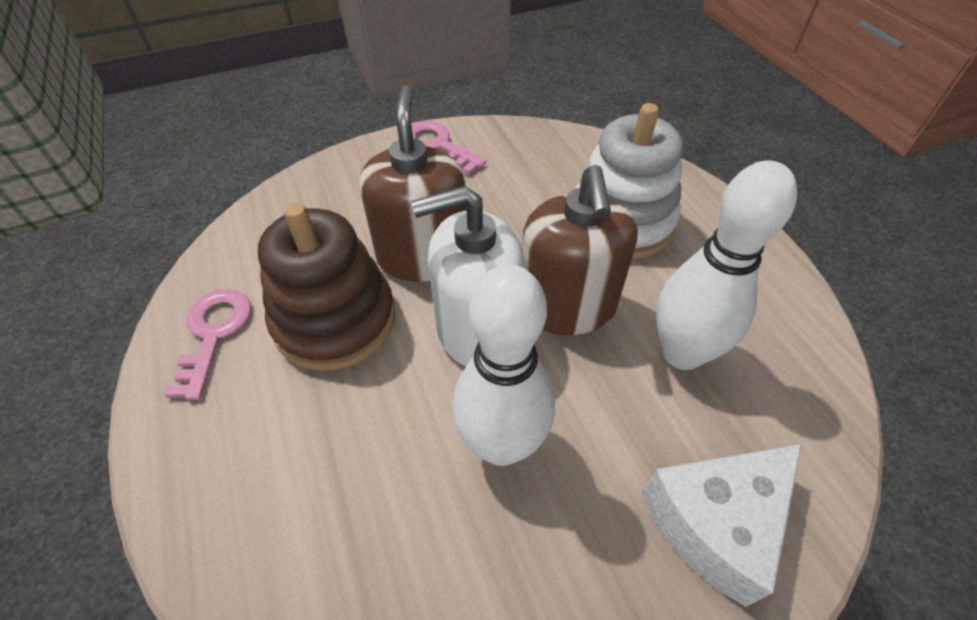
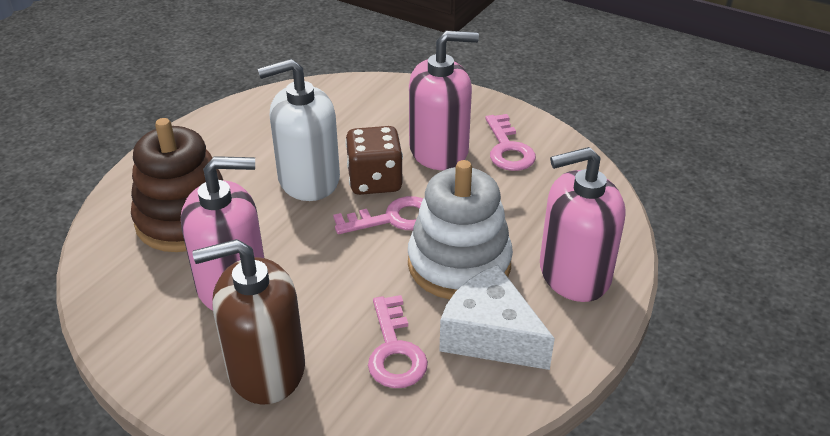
brown dice: none = 0 -> [345,126,403,195] = 1
brown soap dispenser: [359,85,466,282] [522,165,638,335] = 2 -> [192,239,305,405] = 1
pink key: [164,289,251,400] [412,121,486,175] = 2 -> [333,196,423,234] [368,295,428,388] [485,114,536,171] = 3
pink soap dispenser: none = 0 -> [181,156,264,311] [409,31,479,170] [540,147,625,302] = 3
white bowling pin: [452,265,555,466] [656,160,797,370] = 2 -> none = 0

